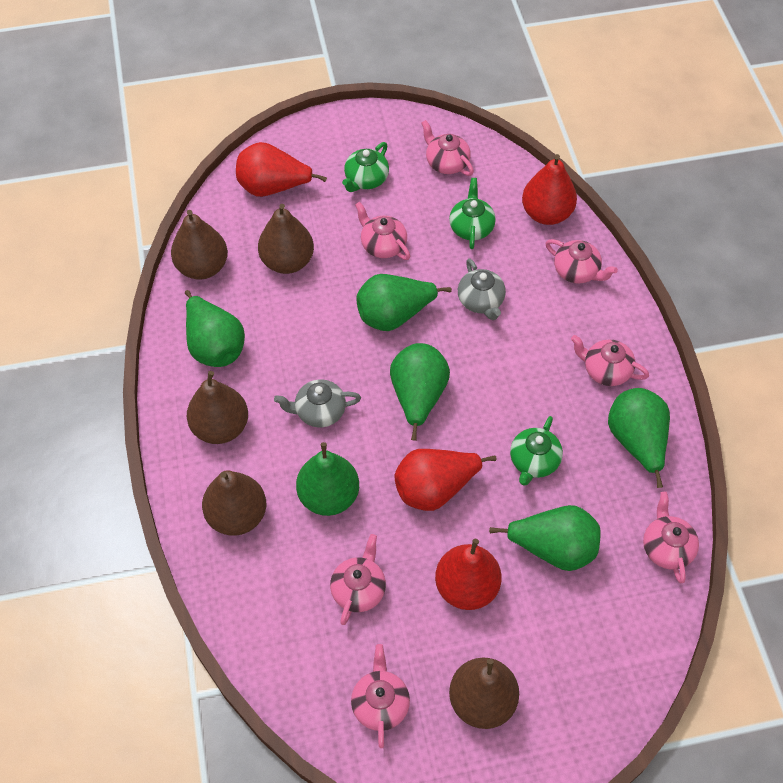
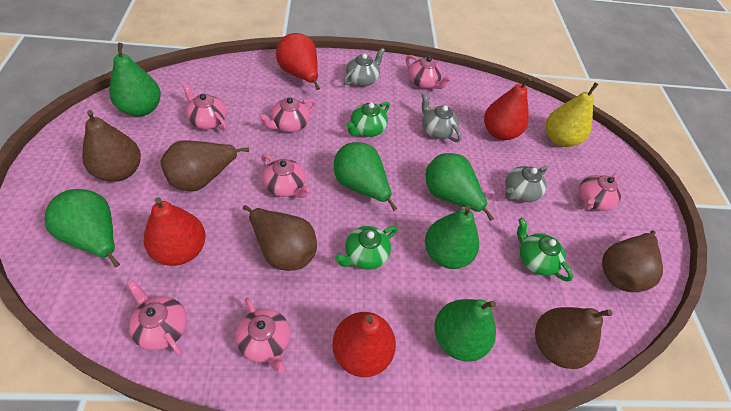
grey teapot: [274,379,361,427] [458,258,506,320] = 2 -> [343,48,385,86] [422,93,462,142] [505,166,548,202] = 3
yellow pear: none = 0 -> [546,83,599,147] = 1

